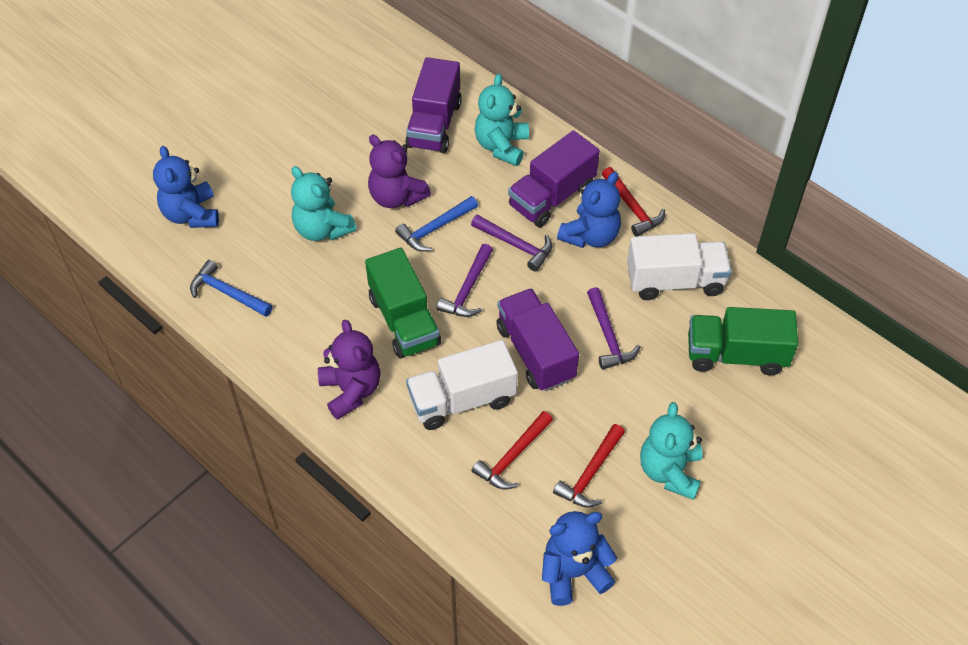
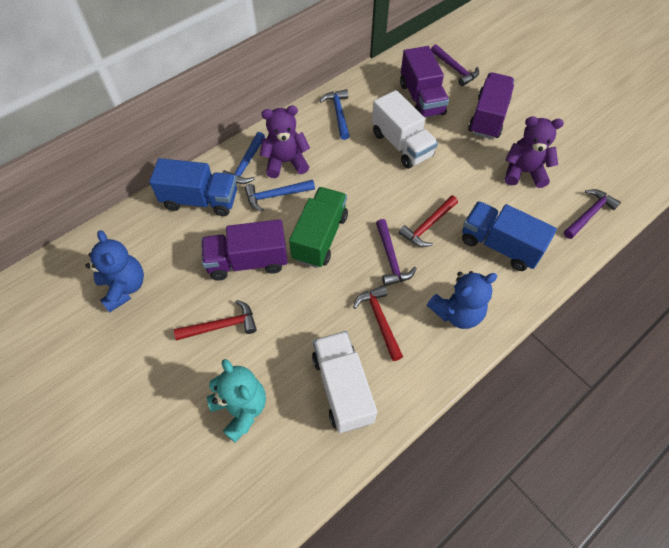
blue hammer: [190,260,273,317] [395,196,478,252] = 2 -> [222,132,265,184] [245,180,315,212] [320,89,349,140] = 3
blue teddy bear: [153,146,219,228] [542,511,617,606] [557,172,621,248] = 3 -> [85,231,144,312] [427,271,497,329] = 2
blue truck: none = 0 -> [149,158,237,216] [462,201,557,271] = 2
green truck: [365,248,441,358] [688,307,798,375] = 2 -> [289,187,348,268] = 1
turquoise teddy bear: [291,166,357,241] [474,73,529,166] [640,402,702,500] = 3 -> [207,359,266,443] = 1

